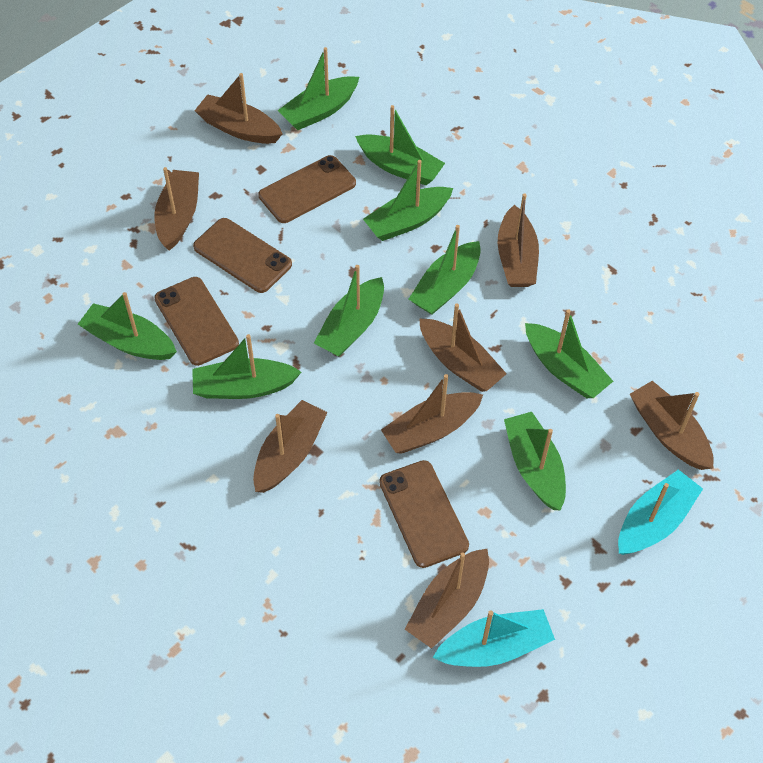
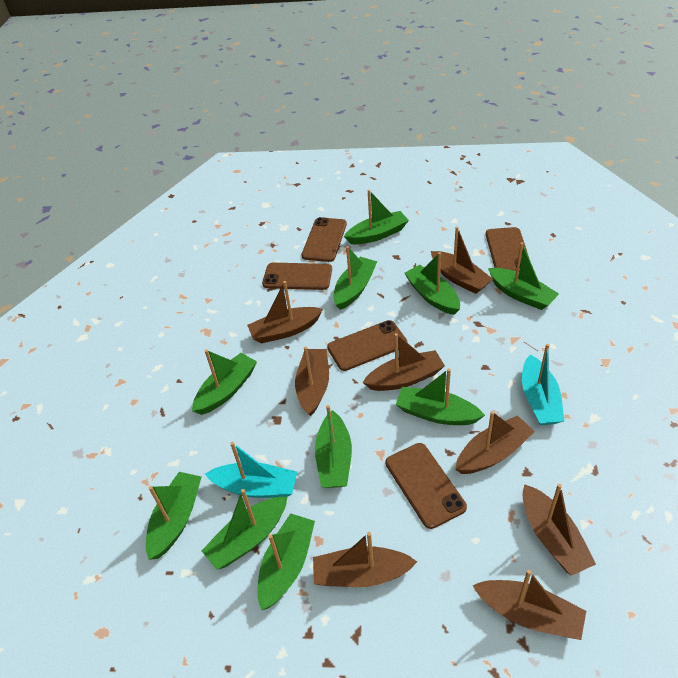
brown phone: [154,277,239,366] [193,218,292,293] [259,155,356,223] [379,460,469,568] = 4 -> [262,263,332,290] [302,217,347,262] [327,320,408,371] [385,443,467,529] [486,227,529,271] = 5
green boat: [78,292,177,360] [192,334,302,399] [277,47,359,130] [314,265,384,357] [355,105,445,185] [363,160,453,241] [409,225,481,315] [504,412,566,510] [525,309,613,398] = 9 -> [146,472,201,560] [192,349,257,415] [201,489,287,570] [257,513,315,611] [315,405,352,488] [333,246,377,310] [344,190,409,244] [395,368,485,425] [404,252,460,315] [488,242,559,310] = 10

